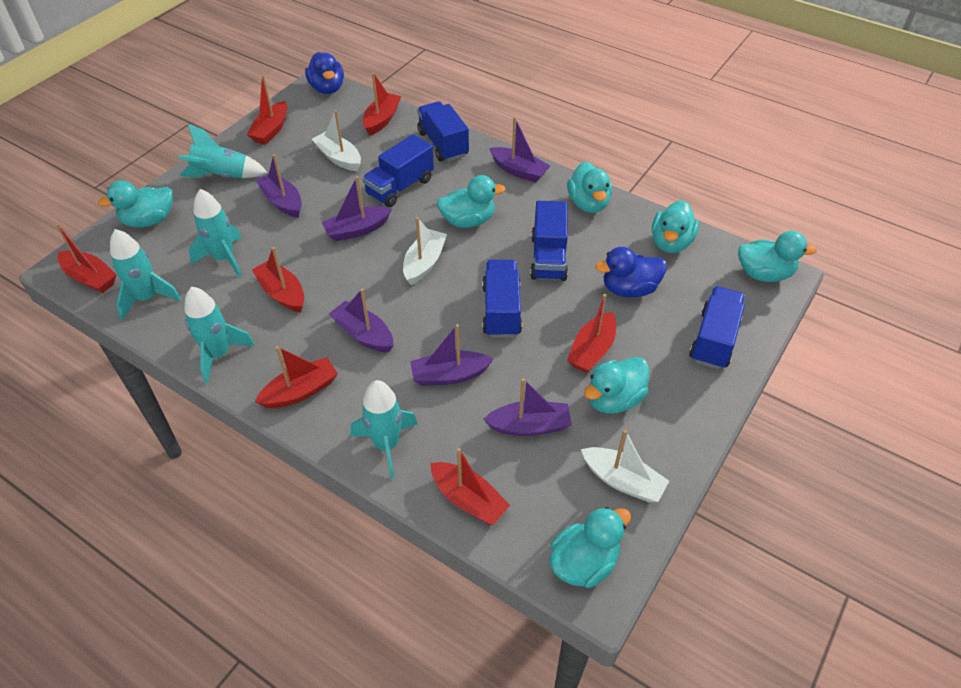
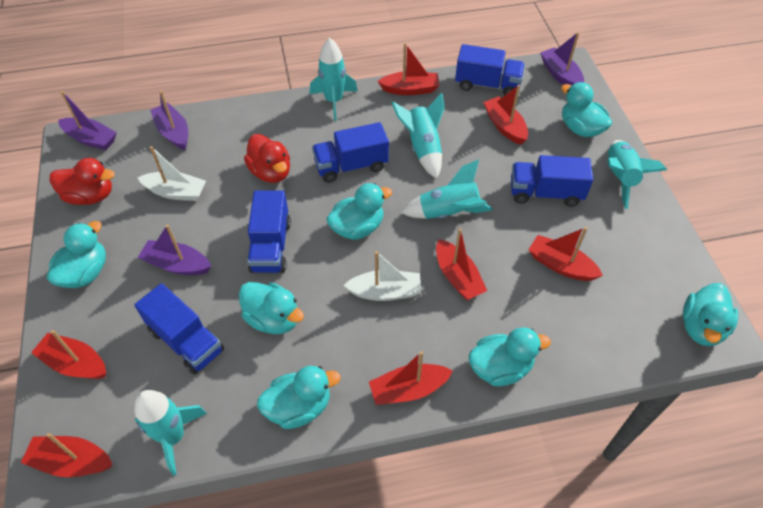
blue duck: [305,52,344,94] [595,247,667,298] = 2 -> none = 0
purple boat: [256,154,302,218] [321,176,392,241] [329,288,393,352] [410,324,493,386] [483,378,572,436] [489,117,550,183] = 6 -> [58,91,117,150] [138,224,211,275] [150,91,188,150] [540,32,584,85] = 4
red duck: none = 0 -> [50,158,115,205] [244,134,290,183] = 2
white boat: [312,110,361,171] [403,217,447,285] [581,430,669,502] = 3 -> [137,146,206,201] [343,251,421,301] = 2

